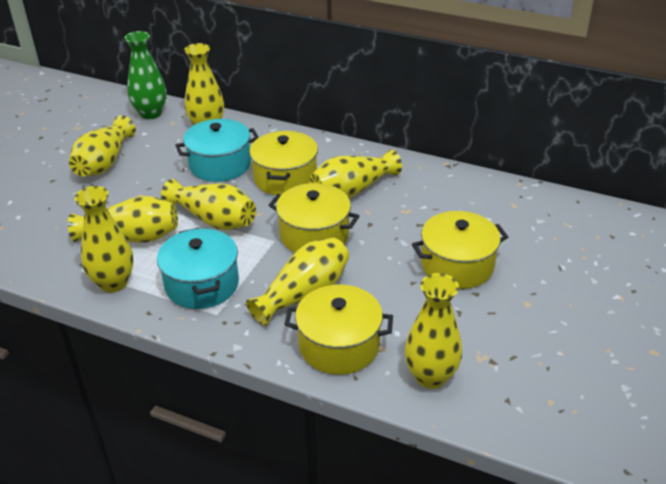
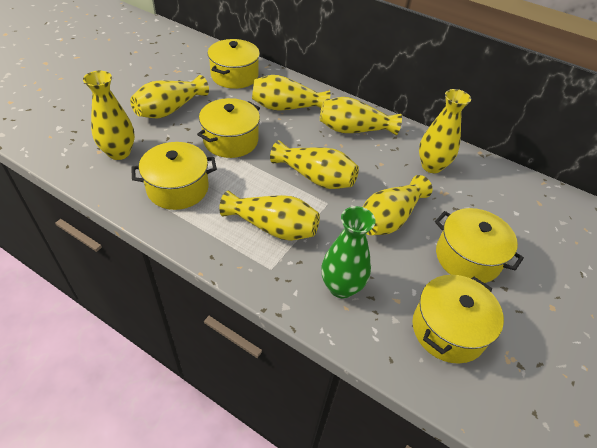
turquoise pot: [157,228,239,309] [175,119,259,182] = 2 -> none = 0
yellow pot: [249,131,318,195] [269,183,360,253] [284,285,393,375] [412,211,508,289] = 4 -> [131,142,217,210] [197,98,260,158] [208,39,260,89] [413,275,504,364] [435,208,524,283] = 5

